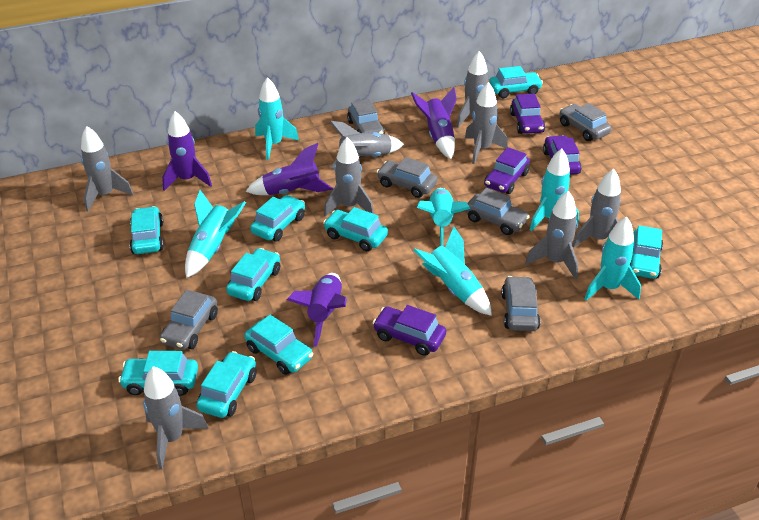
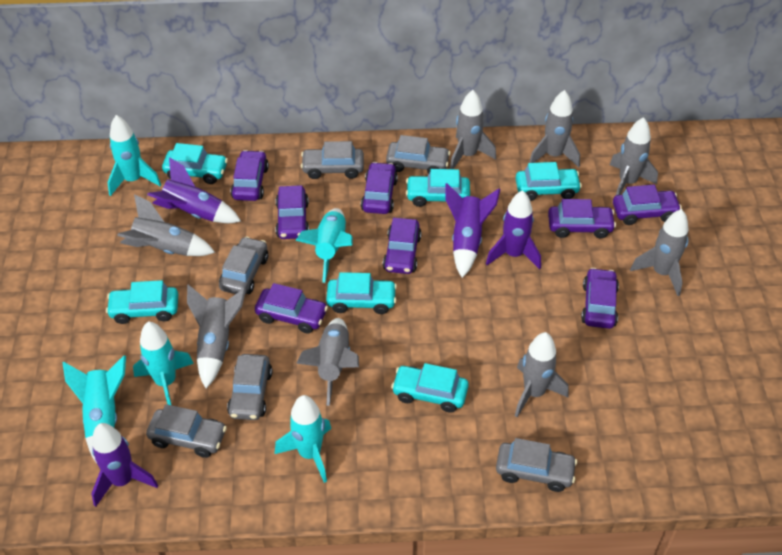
purple car: [373,305,446,356] [484,147,530,194] [510,94,545,134] [543,135,582,175] = 4 -> [231,150,269,201] [255,283,328,334] [275,185,309,239] [361,162,398,214] [383,218,422,274] [548,199,616,238] [581,268,619,329] [613,185,682,225] = 8
turquoise car: [118,351,198,396] [130,206,164,254] [196,351,256,418] [226,248,280,301] [244,315,313,375] [250,195,305,242] [323,207,388,251] [489,66,543,98] [630,225,663,279] = 9 -> [106,280,178,324] [162,143,228,184] [326,272,397,314] [391,363,469,413] [406,169,470,207] [516,162,582,201] = 6
turquoise rocket: [185,190,246,278] [255,77,299,160] [413,227,492,316] [417,188,470,246] [530,149,579,231] [585,216,641,301] = 6 -> [62,355,126,463] [107,115,161,196] [133,321,194,405] [275,395,331,483] [295,208,353,283] = 5

